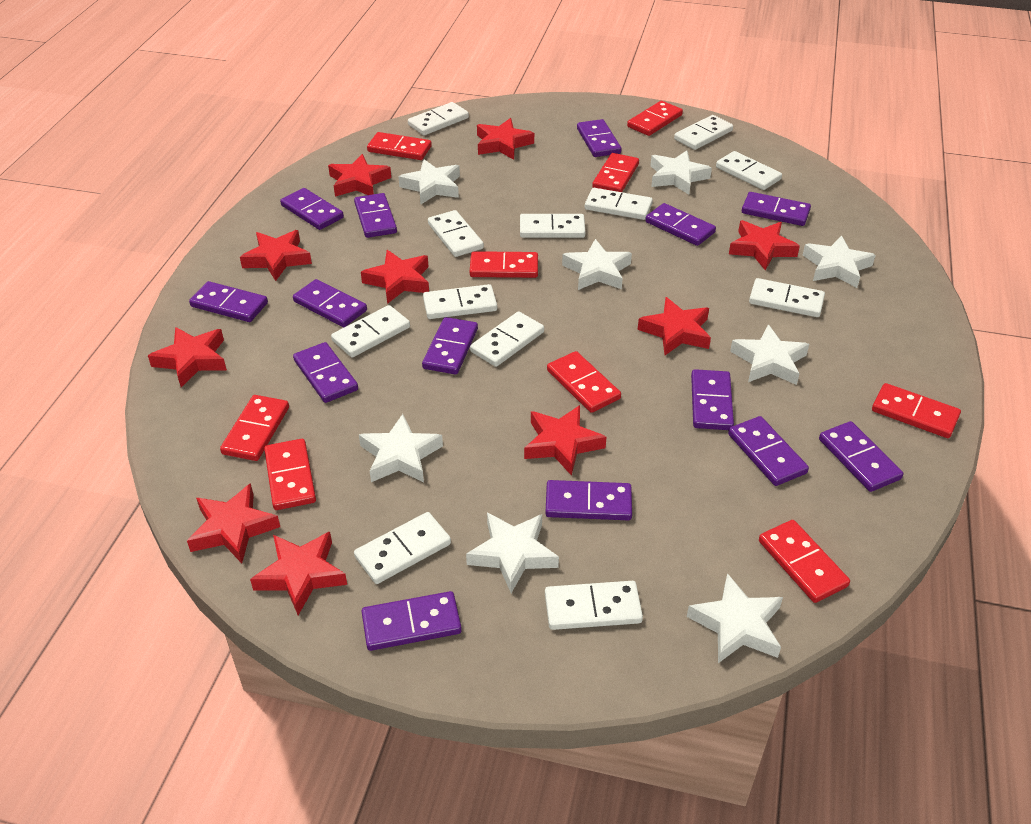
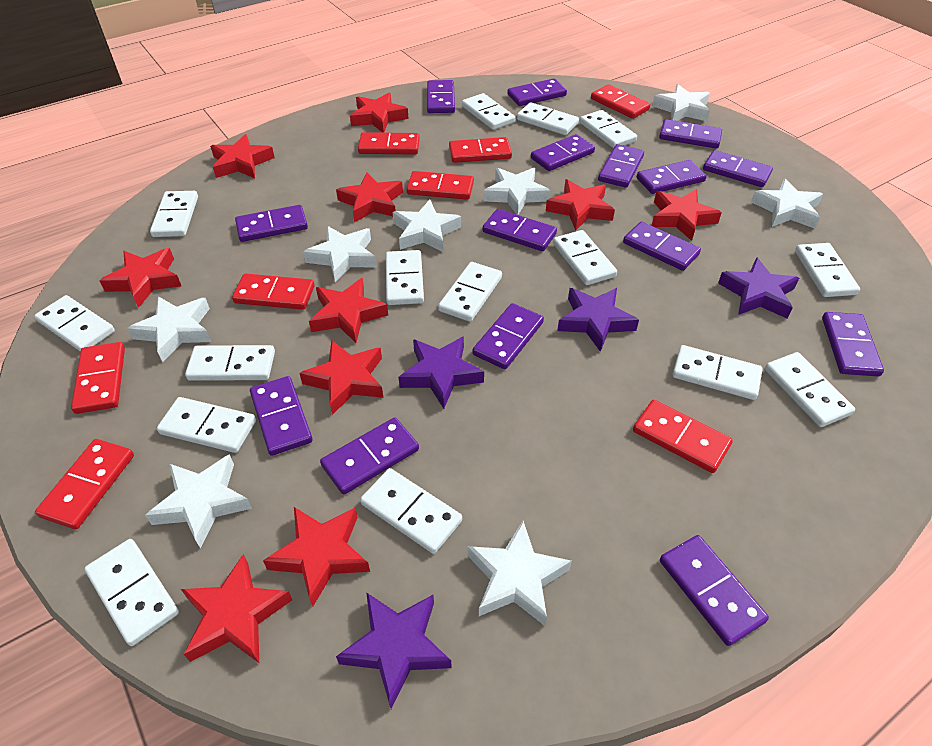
purple domino: [189,281,268,322] [280,188,344,230] [293,279,367,327] [293,342,358,403] [354,193,397,238] [362,591,462,651] [422,317,478,375] [545,480,632,520] [577,119,622,157] [645,203,716,246] [691,369,734,430] [728,416,809,486] [742,192,811,226] [819,421,903,492] = 14 -> [235,205,308,242] [250,376,313,456] [320,417,419,494] [427,80,455,113] [473,303,544,369] [483,209,557,251] [507,78,567,106] [531,134,595,171] [598,144,644,188] [623,222,701,271] [637,160,707,194] [659,119,722,148] [660,535,769,646] [703,150,773,187] [822,312,884,376] = 15
purple star: none = 0 -> [336,592,452,709] [398,336,484,409] [557,288,639,352] [718,257,799,319] = 4
red domino: [220,395,289,461] [264,439,316,510] [367,132,432,160] [470,251,538,278] [547,351,621,413] [592,153,639,192] [627,101,683,136] [759,520,850,603] [872,383,961,438] = 9 -> [35,439,134,529] [71,342,125,414] [232,274,315,310] [358,132,420,155] [407,171,474,200] [449,137,512,163] [591,84,650,119] [633,400,733,473] = 8
white domino: [331,305,410,357] [354,512,451,584] [408,102,469,135] [423,284,497,319] [428,210,484,257] [470,311,544,367] [520,214,585,238] [545,581,643,630] [585,188,653,220] [674,115,733,150] [716,151,782,190] [749,278,825,317] = 12 -> [34,295,115,352] [84,539,179,646] [150,191,198,237] [157,397,256,453] [185,345,275,381] [360,468,462,554] [386,250,424,305] [438,262,502,322] [462,93,515,130] [517,102,579,135] [553,230,617,285] [580,110,637,148] [673,345,763,400] [765,352,855,427] [795,243,860,297] = 15

